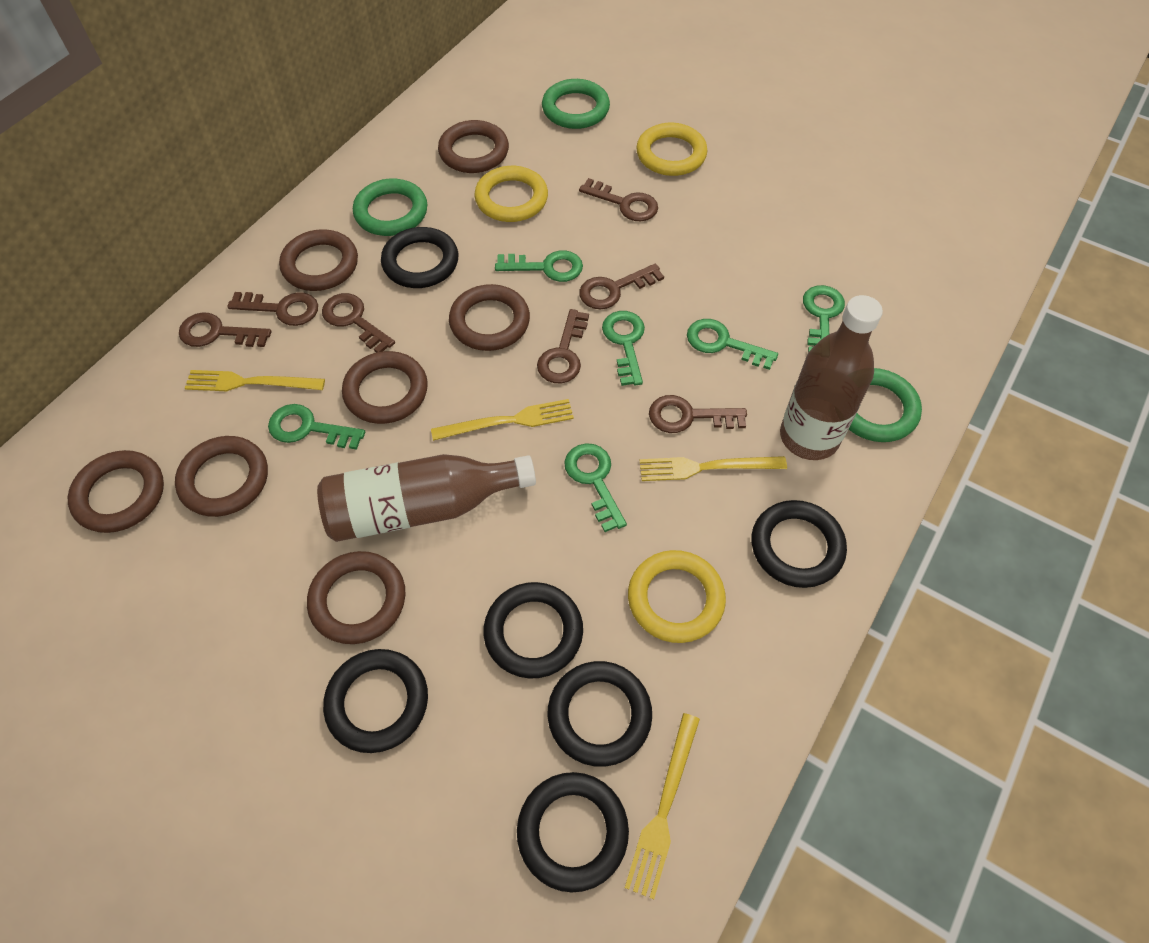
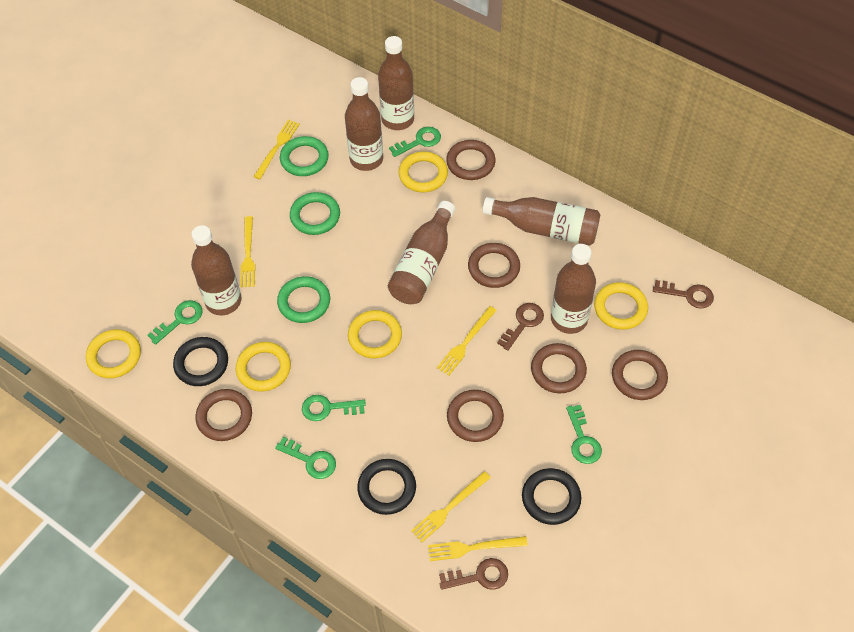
black ring: [323,649,428,753] [381,227,459,288] [483,582,583,679] [517,772,629,892] [548,661,652,767] [751,500,847,588] = 6 -> [173,337,228,386] [357,459,416,515] [522,468,581,525] = 3
brown bottle: [317,454,536,542] [780,295,883,460] = 2 -> [191,225,241,315] [345,77,383,171] [378,36,414,130] [388,201,455,304] [483,197,600,246] [551,244,596,334] = 6
brown key: [179,312,271,347] [227,292,318,326] [322,293,395,353] [537,309,589,383] [579,178,658,221] [579,264,664,309] [649,395,747,433] = 7 -> [439,558,508,590] [497,303,544,351] [653,280,714,309] = 3
brown ring: [68,450,164,533] [175,436,268,517] [279,229,358,291] [307,551,405,644] [342,351,428,424] [438,120,509,173] [449,284,530,351] = 7 -> [196,389,252,441] [446,140,496,180] [447,390,504,442] [468,243,520,288] [531,343,587,393] [612,350,668,400] = 6
green key: [268,404,365,450] [495,250,583,282] [564,443,627,532] [602,311,645,386] [687,319,778,370] [803,285,845,353] = 6 -> [147,300,203,345] [275,437,336,479] [302,395,366,421] [389,127,441,157] [566,405,602,464] = 5
yellow fork: [185,370,325,391] [431,399,574,441] [625,713,700,899] [639,456,787,481] = 4 -> [240,216,255,288] [253,120,300,179] [411,471,491,542] [428,536,528,561] [437,306,497,376] = 5
yellow ring: [474,166,548,222] [628,550,726,643] [636,123,708,176] = 3 -> [86,329,141,378] [236,342,291,392] [348,310,402,358] [399,151,448,192] [594,282,648,330] = 5

